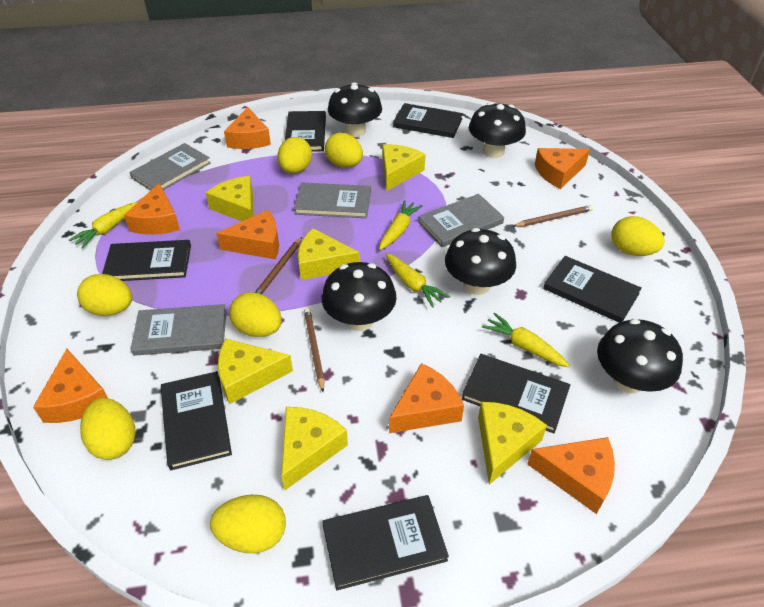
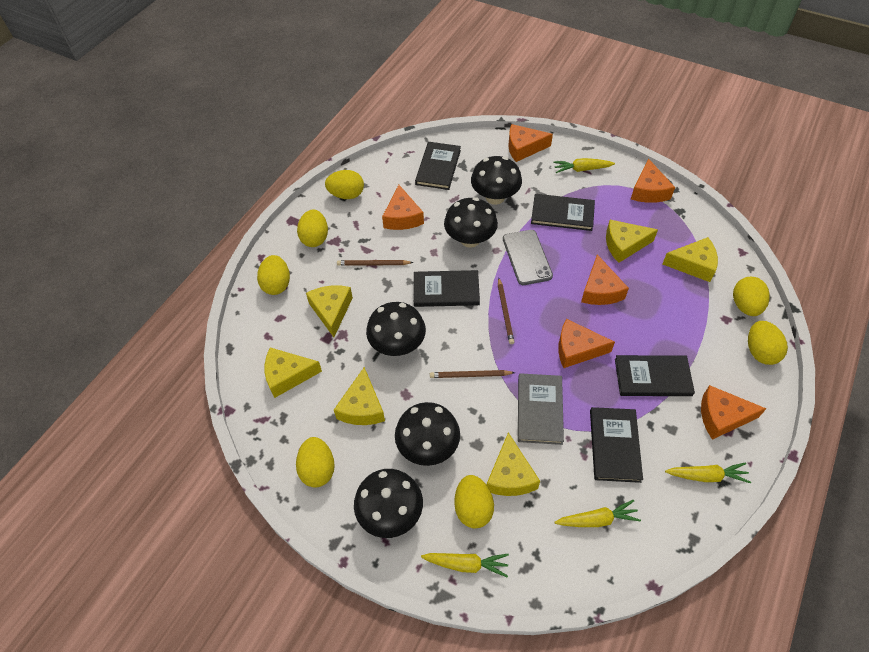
black book: [102,240,191,281] [161,371,232,470] [285,111,326,152] [322,495,449,590] [393,103,463,138] [461,354,570,433] [543,256,642,322] = 7 -> [414,270,480,307] [415,142,461,190] [531,194,595,231] [590,407,643,483] [615,355,695,396] = 5
grey book: [129,143,211,191] [130,304,227,356] [294,183,371,218] [418,194,504,247] = 4 -> [518,373,564,445] = 1
grey phone: none = 0 -> [503,230,553,285] = 1
orange cheese: [33,349,108,423] [124,183,180,235] [216,210,279,259] [224,107,271,149] [389,363,464,433] [527,437,615,514] [535,148,590,189] = 7 -> [382,185,424,230] [508,124,553,162] [558,319,615,368] [581,254,629,305] [631,158,675,203] [701,385,767,440] = 6

